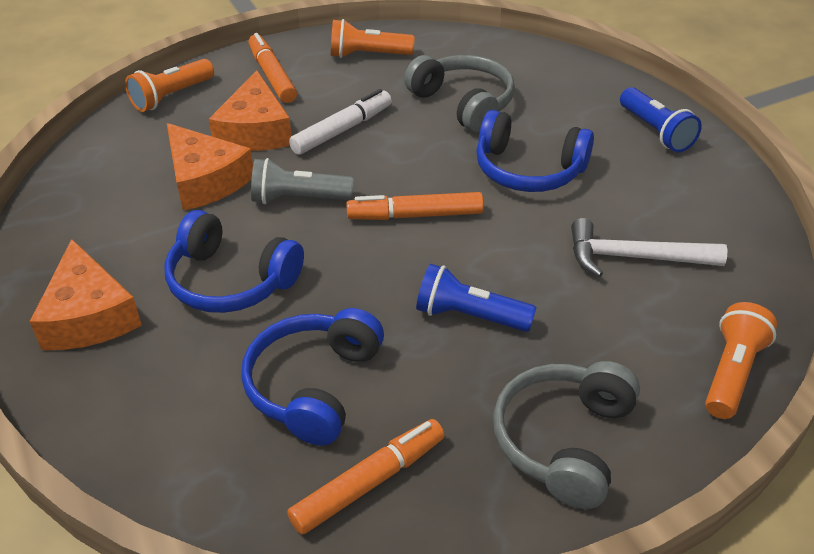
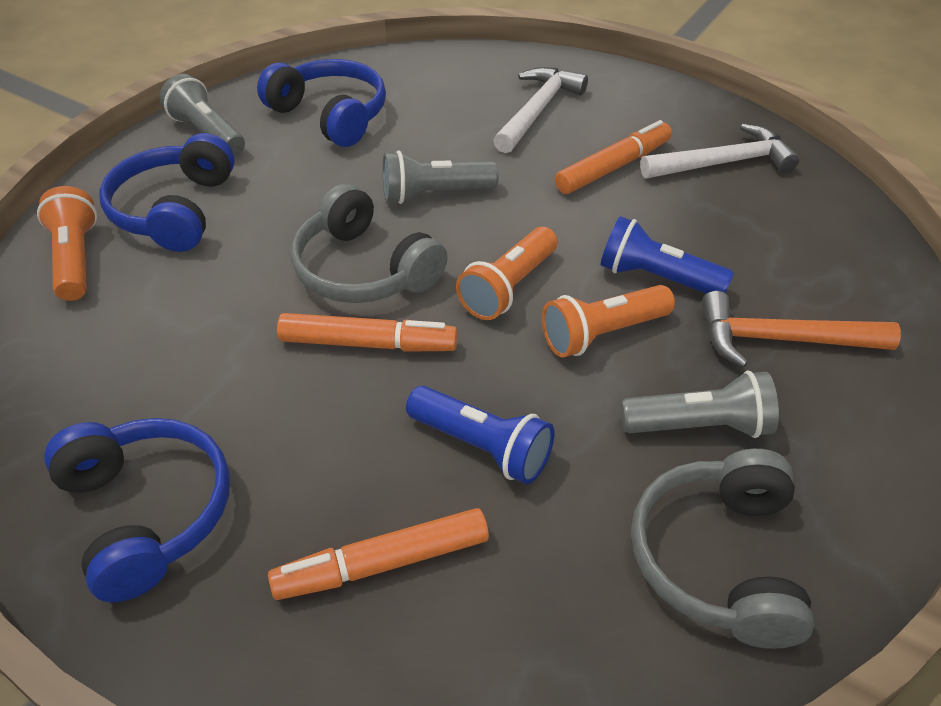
grey flashlight: [251,158,354,204] = 1 -> [160,74,245,157] [383,150,499,204] [621,371,779,438] = 3
orange cheese: [30,239,142,350] [167,123,253,211] [209,70,292,151] = 3 -> none = 0
orange hammer: none = 0 -> [702,291,901,368] = 1
white hammer: [571,218,727,277] = 1 -> [493,67,588,153] [640,124,800,178] = 2
white marker: [289,89,392,155] = 1 -> none = 0

